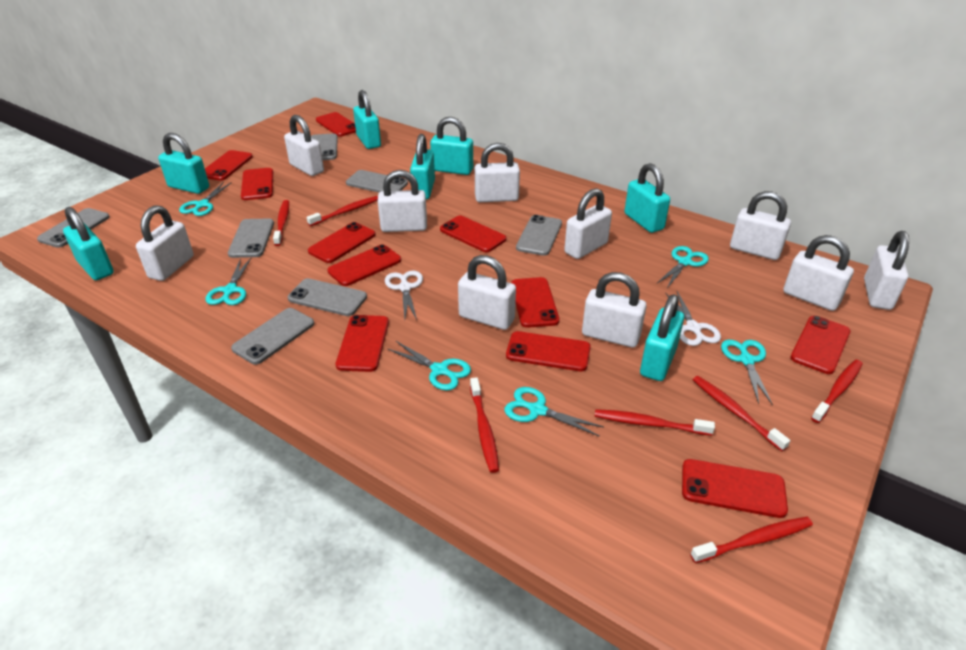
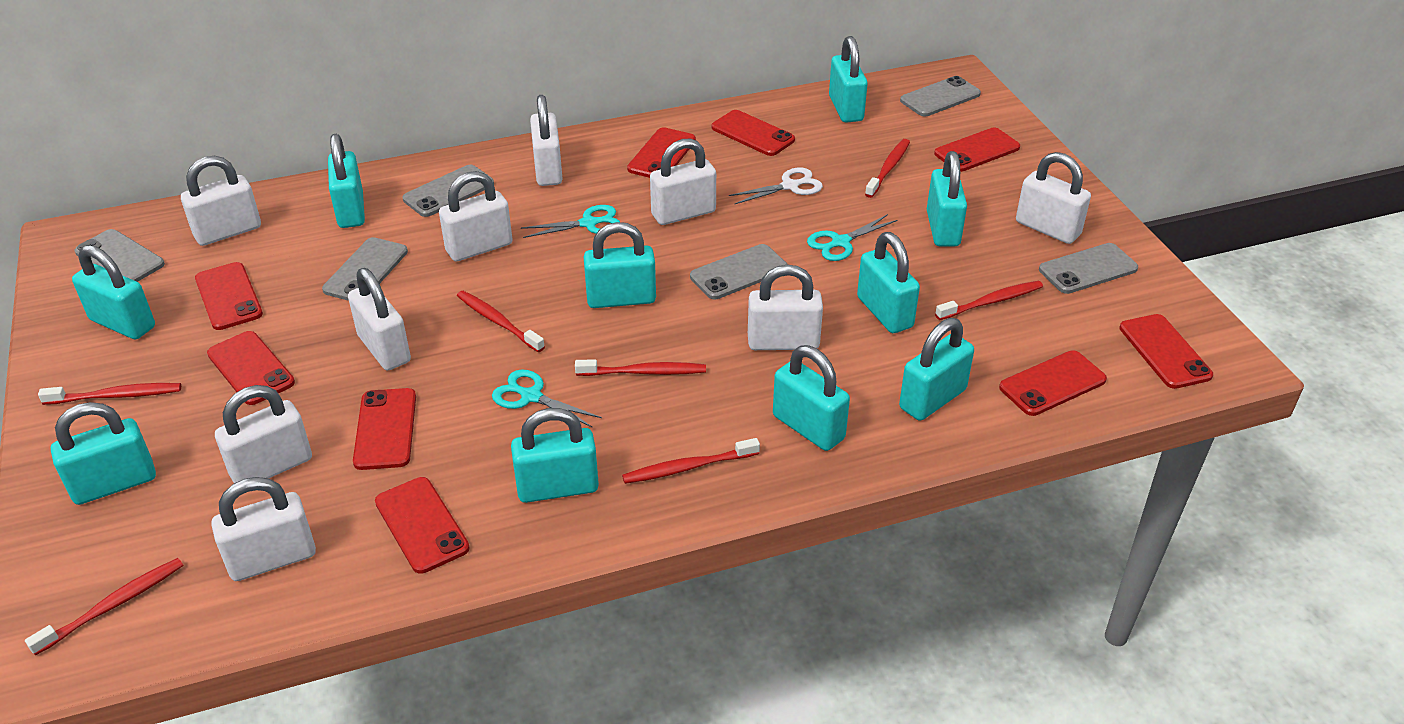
grey phone: [37,208,110,248] [228,218,274,258] [231,308,314,364] [288,278,367,316] [311,134,338,160] [346,170,408,192] [516,215,562,256] = 7 -> [75,229,165,282] [322,237,408,301] [403,165,494,217] [690,244,787,299] [900,76,981,117] [1039,243,1138,294] = 6
red phone: [205,150,253,181] [241,168,273,200] [308,222,376,263] [316,112,356,137] [328,244,401,286] [336,315,389,372] [440,216,506,252] [506,331,591,371] [511,277,559,328] [682,459,788,518] [790,316,851,374] = 11 -> [195,262,263,330] [207,331,295,405] [353,388,416,470] [375,477,470,574] [627,127,696,178] [712,110,795,156] [934,128,1020,172] [999,350,1107,416] [1119,314,1213,389] = 9
turquoise padlock: [63,207,114,280] [158,133,209,194] [353,90,381,149] [410,134,435,199] [430,117,473,175] [624,163,670,233] [640,294,684,381] = 7 -> [51,402,156,505] [72,245,155,339] [328,134,365,228] [511,408,599,503] [584,222,656,308] [773,345,850,451] [829,36,868,123] [857,232,920,333] [899,318,974,421] [927,151,967,246] = 10
turquoise scissors: [179,182,232,216] [205,258,251,305] [388,341,471,391] [504,387,604,437] [657,246,709,288] [721,340,773,405] = 6 -> [492,370,602,428] [521,205,620,238] [807,214,897,261] = 3
white padlock: [136,205,194,281] [284,115,324,176] [378,170,427,232] [458,255,516,330] [475,143,520,202] [564,188,612,259] [582,272,647,348] [730,191,791,260] [783,235,854,311] [864,231,909,310] = 10 -> [181,156,261,246] [211,477,316,581] [215,385,312,483] [348,268,411,370] [439,171,513,261] [530,95,563,186] [650,138,716,225] [748,264,823,350] [1016,152,1091,244] = 9
white scissors: [385,271,423,320] [665,292,721,346] = 2 -> [729,167,823,205] = 1

